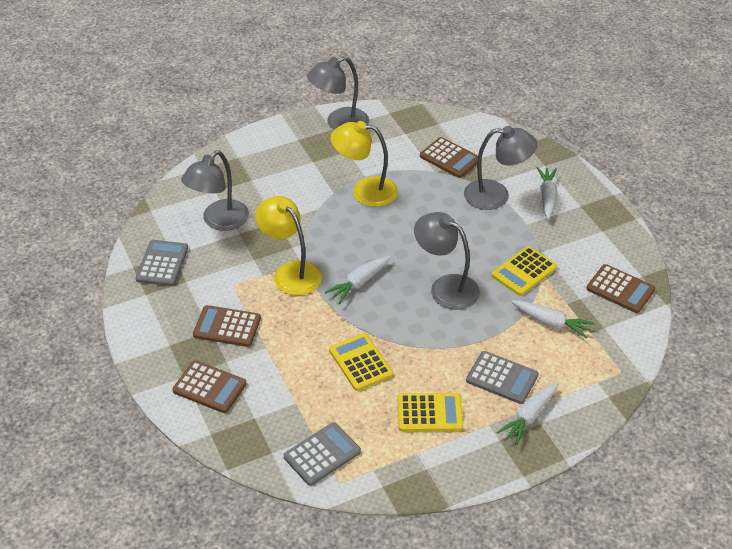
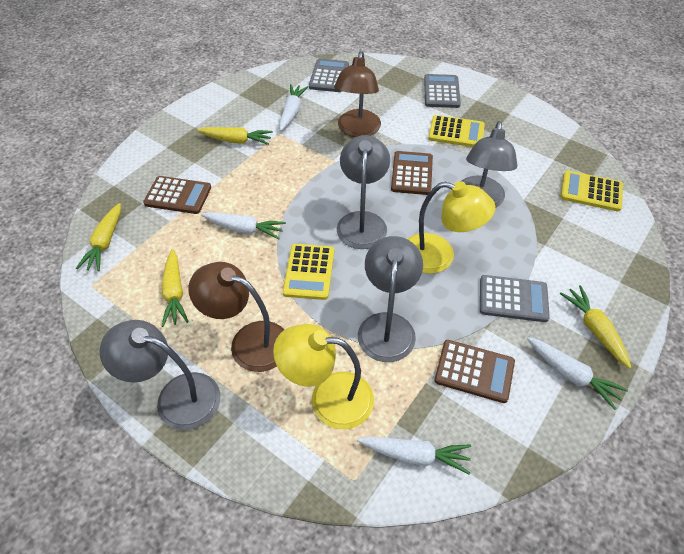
brown calculator: [172,360,247,413] [193,305,261,347] [420,137,478,178] [586,264,655,313] = 4 -> [143,176,211,214] [391,151,433,195] [434,340,515,403] = 3
brown lamp: none = 0 -> [188,262,284,372] [334,51,381,137] = 2
yellow carrot: none = 0 -> [76,203,121,271] [162,249,189,327] [197,127,273,145] [560,285,631,369] = 4

